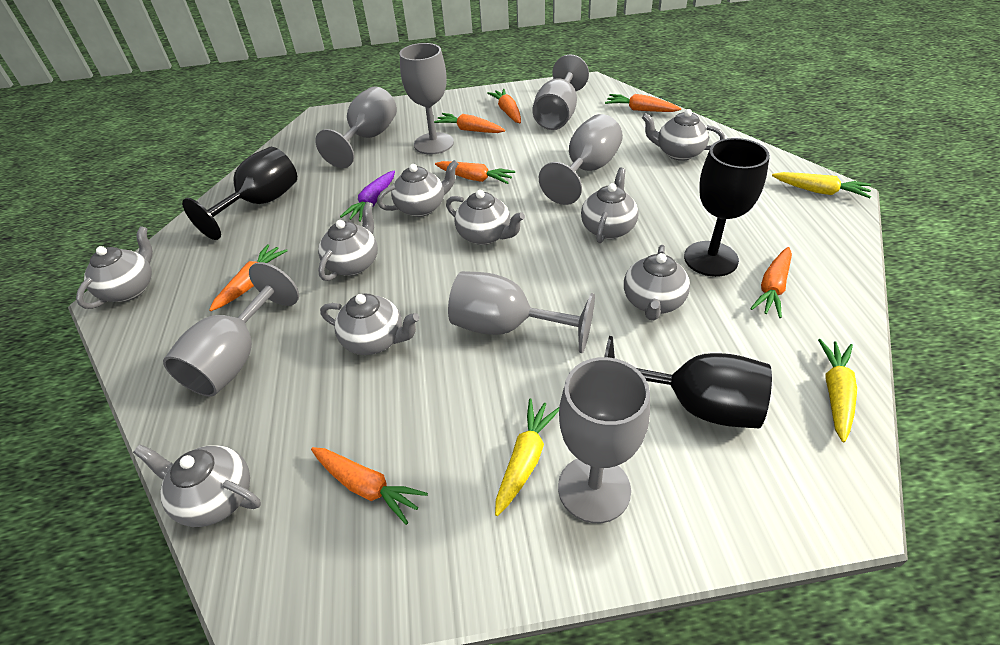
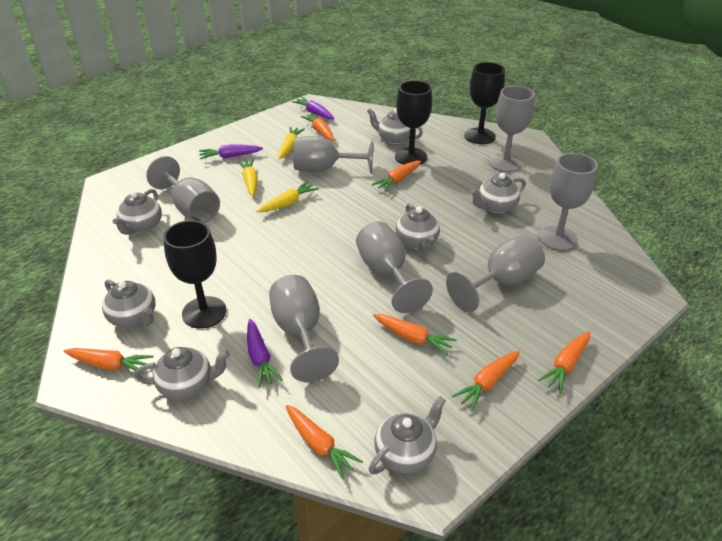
grey teapot: [76,226,153,309] [133,445,261,527] [318,202,378,281] [320,294,419,355] [377,160,458,217] [446,190,525,245] [581,168,638,243] [624,245,690,320] [642,109,725,161] = 9 -> [102,280,155,328] [113,189,162,235] [135,347,230,400] [367,108,423,145] [369,396,446,474] [396,203,440,251] [470,173,526,214] = 7
purple carrot: [340,171,395,222] = 1 -> [199,144,263,159] [247,319,283,388] [291,97,334,119] = 3

